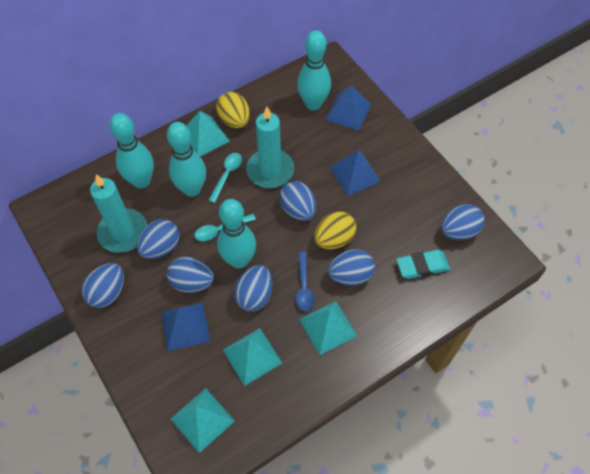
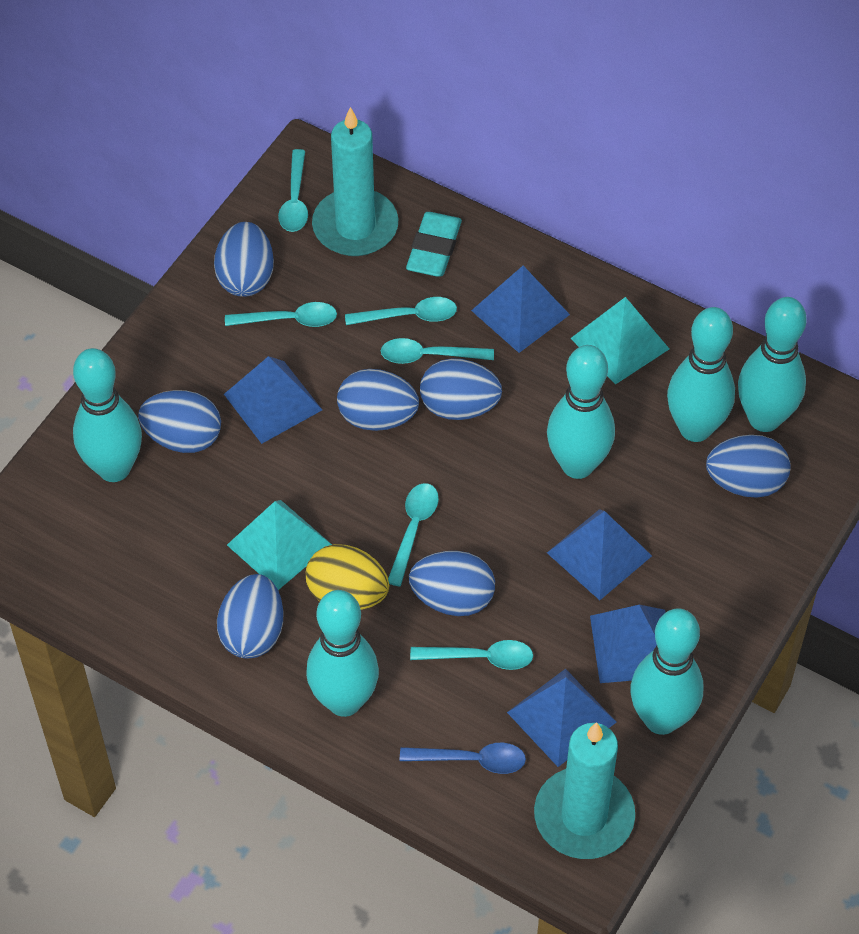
blue pyramid: [161,303,210,352] [325,85,371,131] [330,150,381,196] = 3 -> [224,356,322,444] [471,266,570,353] [507,669,616,767] [547,509,652,600] [590,605,666,683] = 5
turquoise bowling pin: [109,113,154,189] [167,122,206,197] [217,199,256,269] [297,30,331,110] = 4 -> [73,348,142,482] [306,590,379,717] [547,345,615,479] [630,608,703,735] [667,307,735,442] [738,297,807,432] = 6
turquoise pyramid: [171,388,235,453] [186,111,230,156] [223,328,282,386] [299,301,357,355] = 4 -> [227,500,332,590] [570,297,669,385] = 2
turquoise spoon: [195,214,256,241] [208,153,242,203] = 2 -> [225,302,337,327] [278,149,308,232] [345,297,457,325] [381,338,494,364] [388,483,439,587] [410,640,533,670] = 6
yellow egg: [216,92,250,128] [315,211,356,249] = 2 -> [306,544,389,610] = 1

